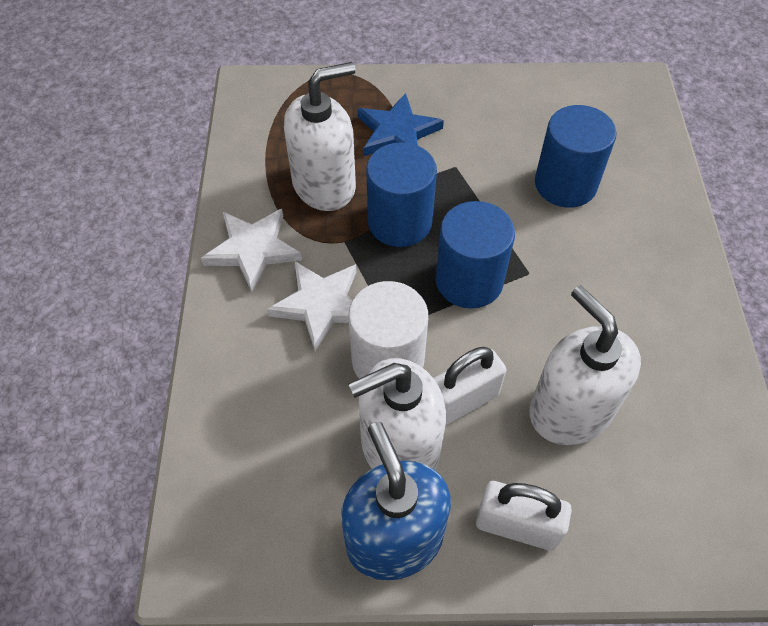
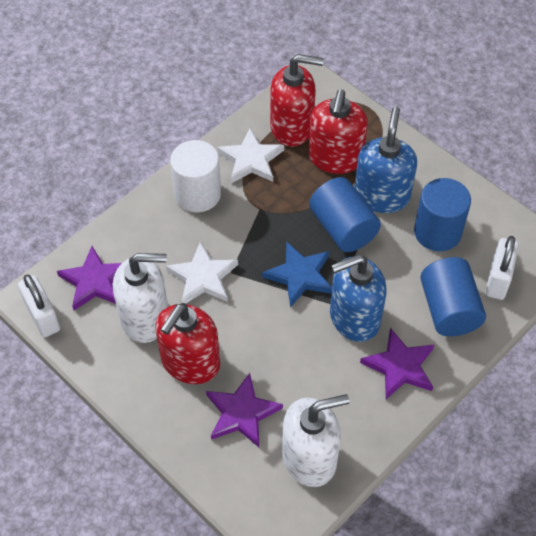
blue soap dispenser: [341,422,451,580] = 1 -> [330,254,387,342] [355,107,417,213] = 2
purple star: none = 0 -> [57,246,122,310] [206,373,283,447] [360,328,434,399] = 3
red soap dispenser: none = 0 -> [155,303,220,384] [270,54,323,147] [309,90,368,174] = 3
white soap dispenser: [284,62,356,211] [348,358,446,471] [529,285,641,445] = 3 -> [113,253,168,343] [282,394,349,487] = 2

